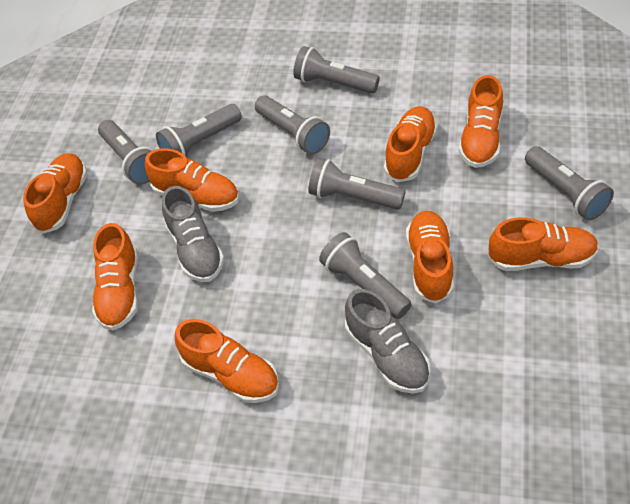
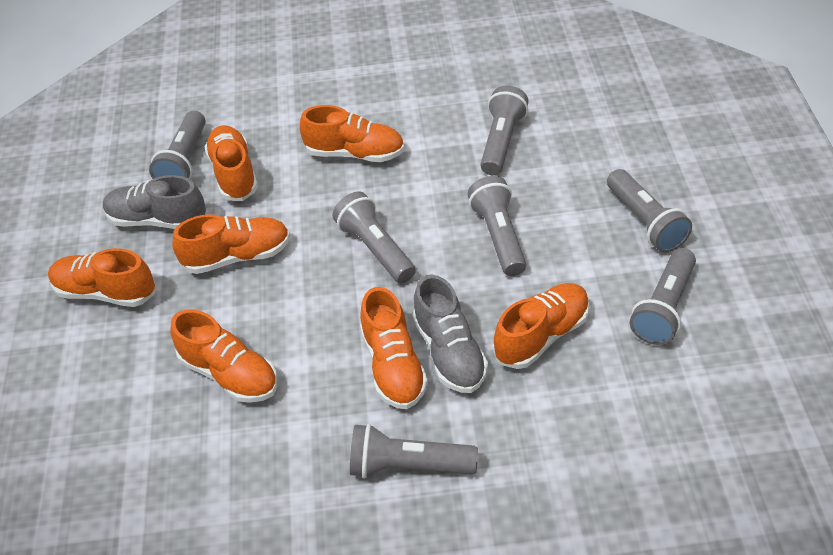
orange shoe: [23,153,88,234] [92,223,138,331] [145,149,239,212] [175,319,279,403] [384,106,437,182] [406,211,454,304] [459,75,503,168] [488,217,599,271] = 8 -> [48,248,155,307] [170,310,277,403] [172,214,290,274] [204,125,258,201] [300,105,404,162] [360,287,428,409] [493,283,590,369] = 7

